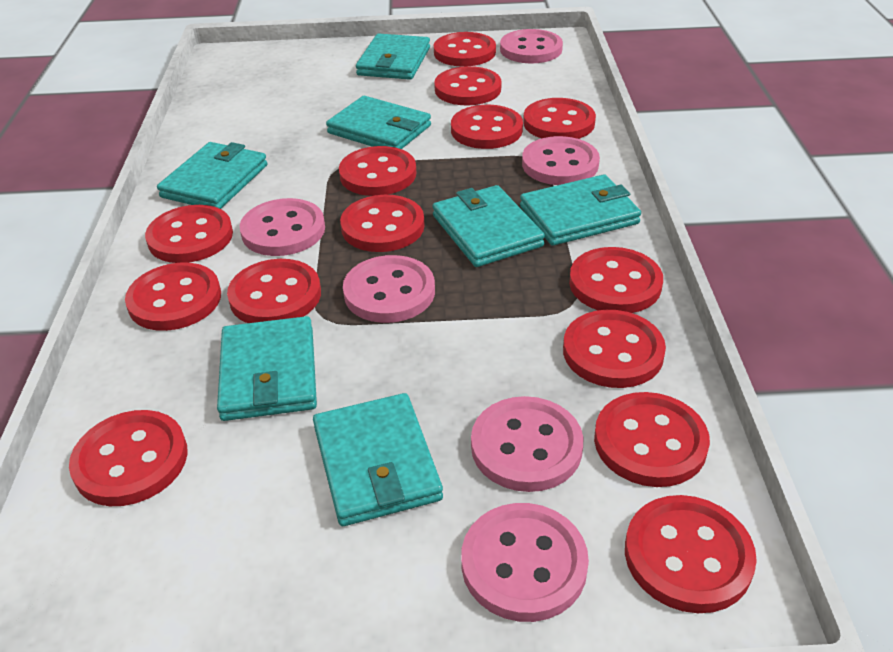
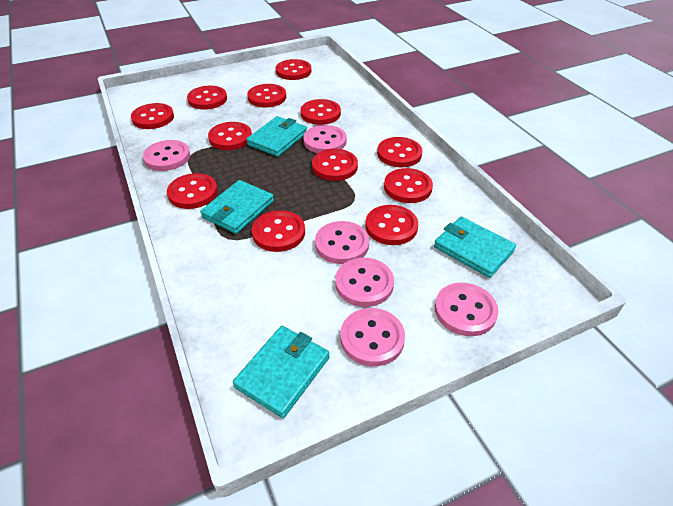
red button: [69,410,188,506] [125,263,221,331] [145,205,233,263] [227,259,321,323] [339,146,416,196] [340,195,425,252] [434,32,496,67] [434,66,501,105] [451,105,523,149] [523,98,596,139] [563,310,666,388] [569,247,663,313] [594,392,710,487] [625,495,757,613] = 14 -> [131,103,174,129] [167,173,218,209] [187,86,227,110] [208,122,252,150] [247,84,286,108] [252,210,305,252] [276,59,311,80] [300,99,341,125] [312,149,358,181] [365,205,418,245] [377,137,422,167] [384,168,433,203] = 12
turquoise wallet: [157,142,267,209] [217,316,317,421] [313,393,443,526] [326,96,431,149] [356,33,430,80] [432,185,545,267] [520,174,641,246] = 7 -> [200,180,274,234] [233,326,330,418] [246,116,307,157] [434,216,516,278] = 4

